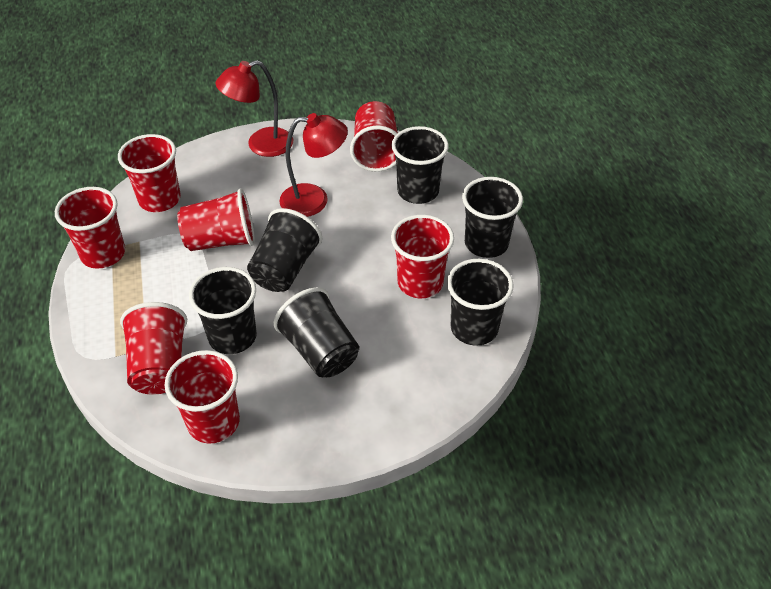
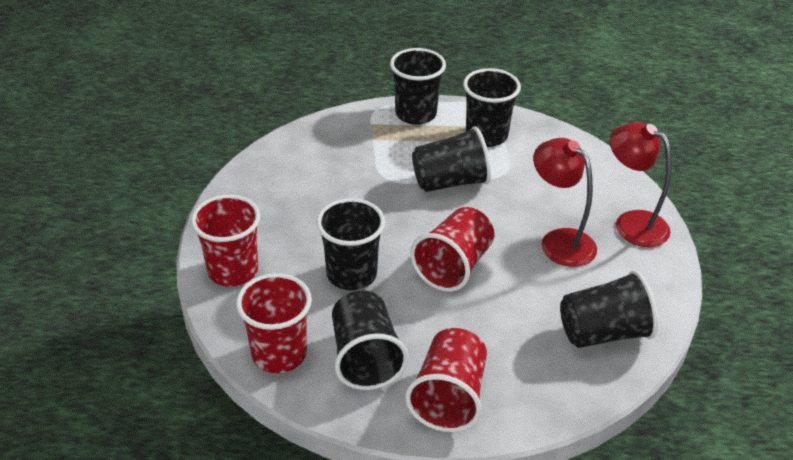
red cup: [55,187,125,269] [118,134,181,212] [120,302,187,395] [164,350,240,444] [177,188,255,251] [350,101,398,172] [391,215,454,298] = 7 -> [191,195,260,287] [236,273,312,373] [405,328,487,432] [410,207,495,292] = 4

